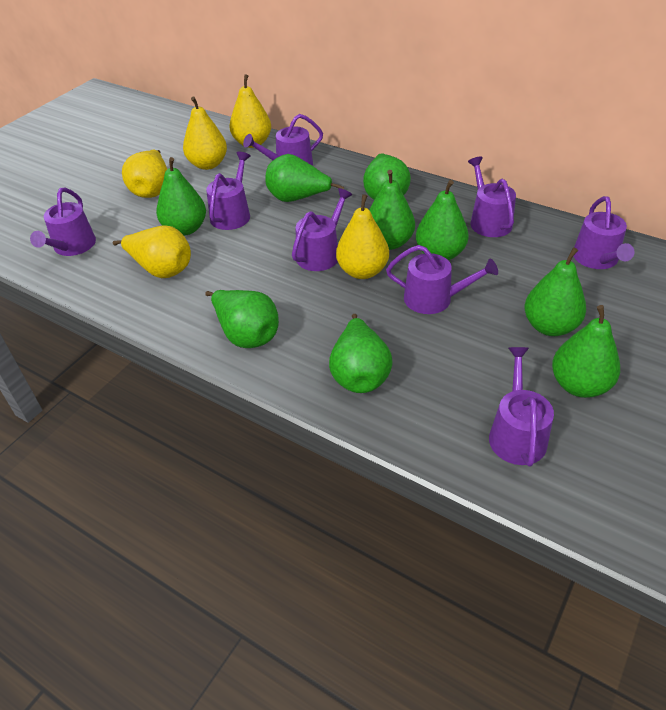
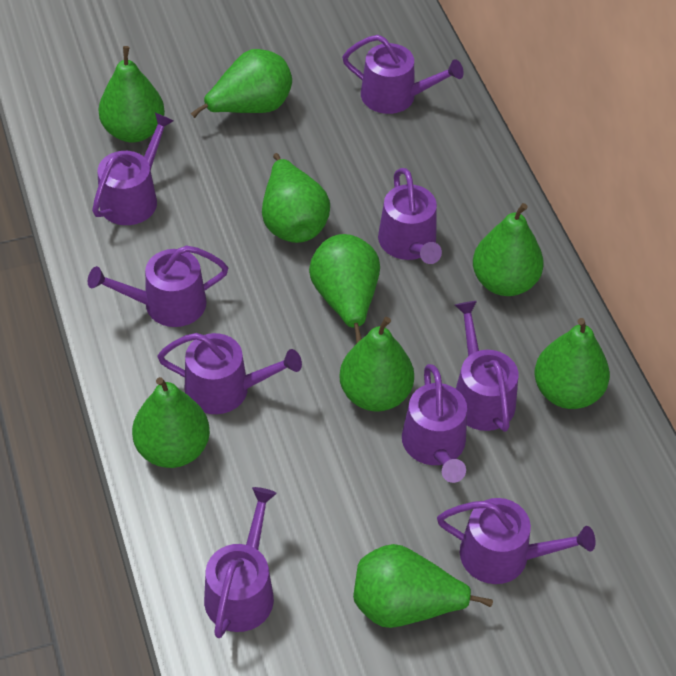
purple watering can: [30,188,96,256] [206,152,250,230] [243,114,323,165] [292,188,352,271] [386,245,498,314] [468,156,516,237] [489,347,554,467] [573,196,635,269] = 8 -> [88,245,228,327] [92,113,174,225] [157,333,302,414] [204,487,277,638] [342,35,464,114] [378,168,442,264] [402,364,467,483] [437,498,596,584] [455,301,518,432] = 9
yellow pear: [113,225,191,278] [122,150,167,198] [183,97,227,170] [229,74,271,148] [336,194,389,279] = 5 -> none = 0

